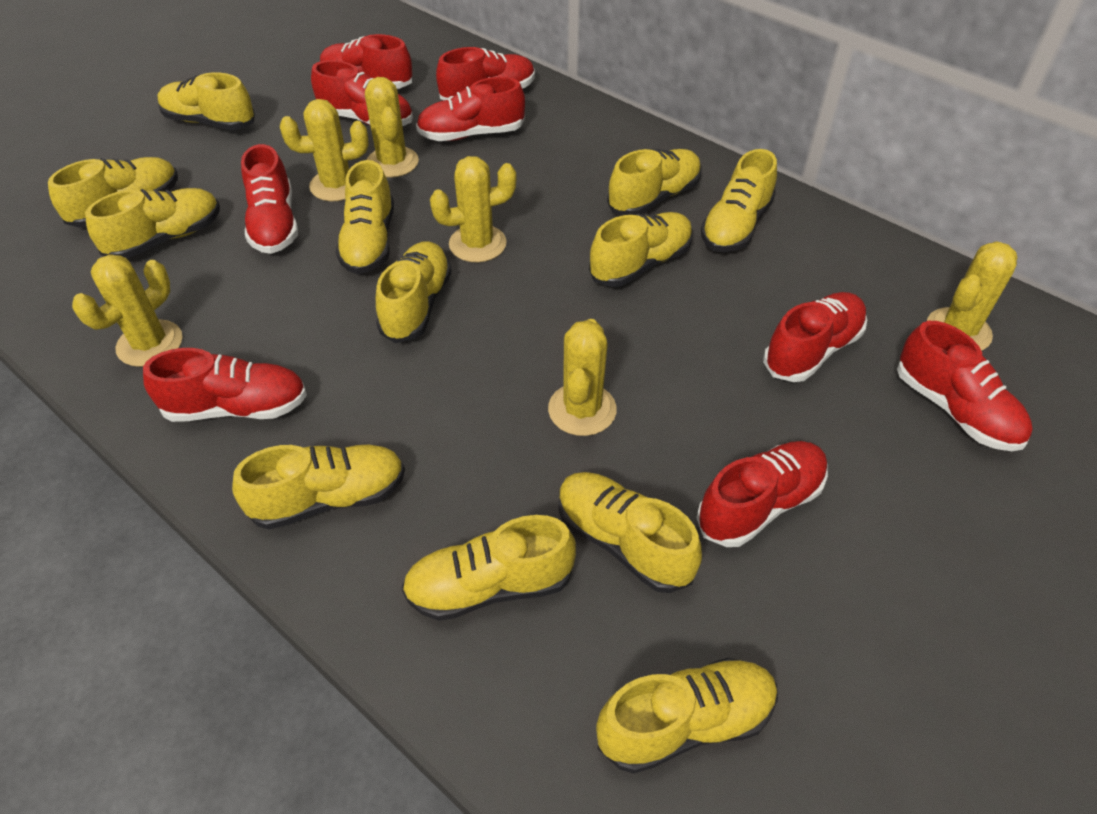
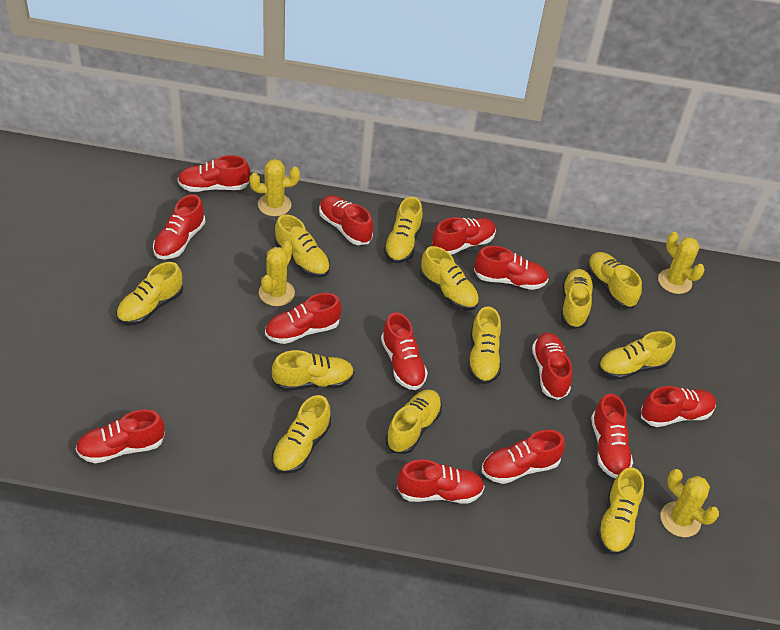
red shoe: [143,348,307,422] [241,144,298,254] [311,60,413,126] [320,34,412,89] [416,77,525,141] [436,47,535,100] [696,441,828,547] [763,292,867,382] [897,321,1032,451] = 9 -> [75,409,165,463] [153,194,205,259] [177,155,250,192] [265,293,342,344] [319,195,373,245] [381,312,428,390] [397,459,485,503] [432,217,496,255] [474,246,548,290] [482,430,565,484] [532,332,572,400] [591,394,633,478] [641,386,716,427] = 13
yellow cactus: [72,254,182,367] [280,99,369,201] [365,77,419,178] [430,156,517,262] [548,319,617,436] [927,241,1018,351] = 6 -> [250,159,300,216] [259,241,295,306] [658,232,705,294] [661,469,719,537] = 4

